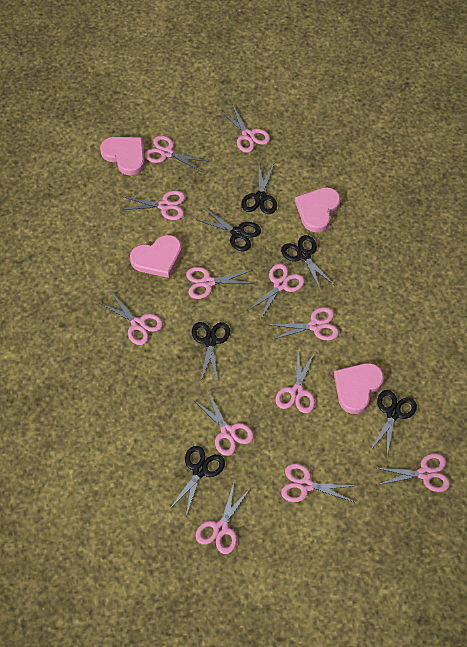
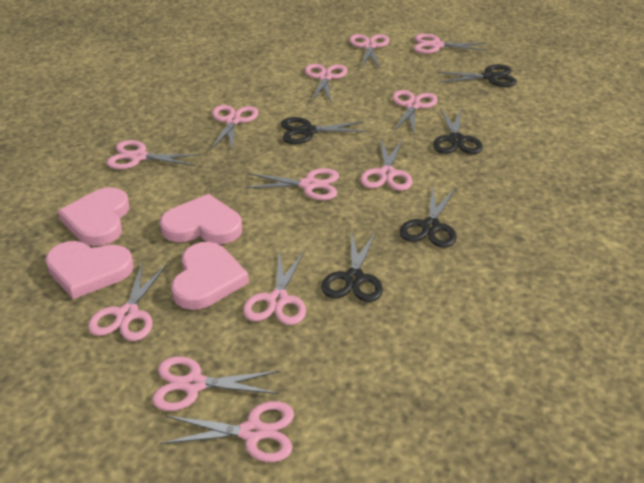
black scissors: [170,446,225,516] [192,322,230,382] [195,208,261,251] [241,164,277,214] [281,235,333,291] [370,390,417,455] = 6 -> [281,117,368,144] [321,232,383,302] [400,186,457,248] [433,108,483,154] [436,64,517,87] = 5

